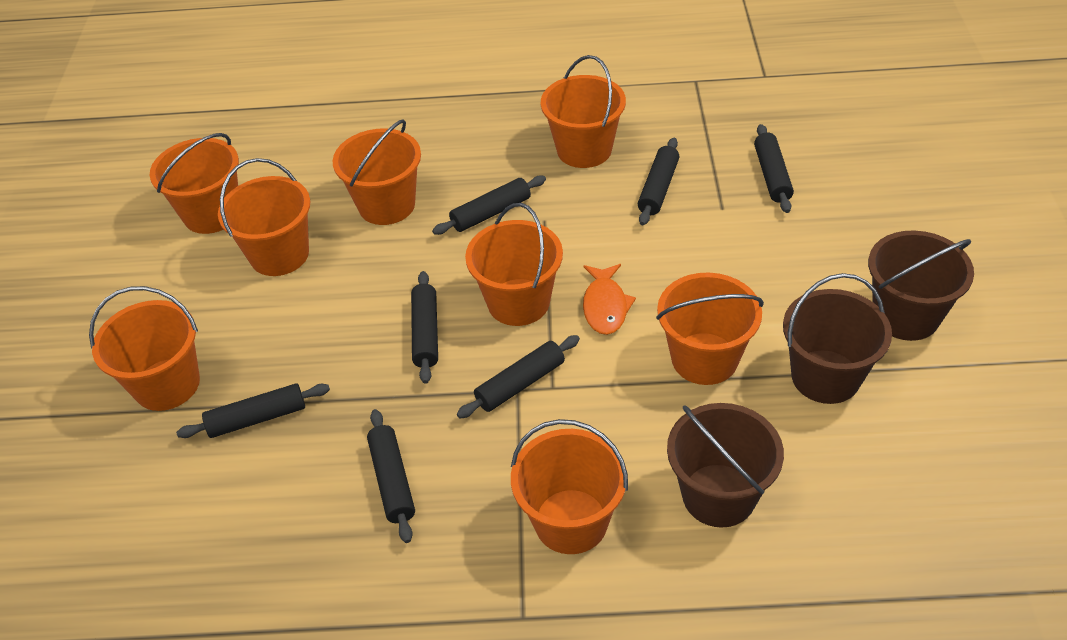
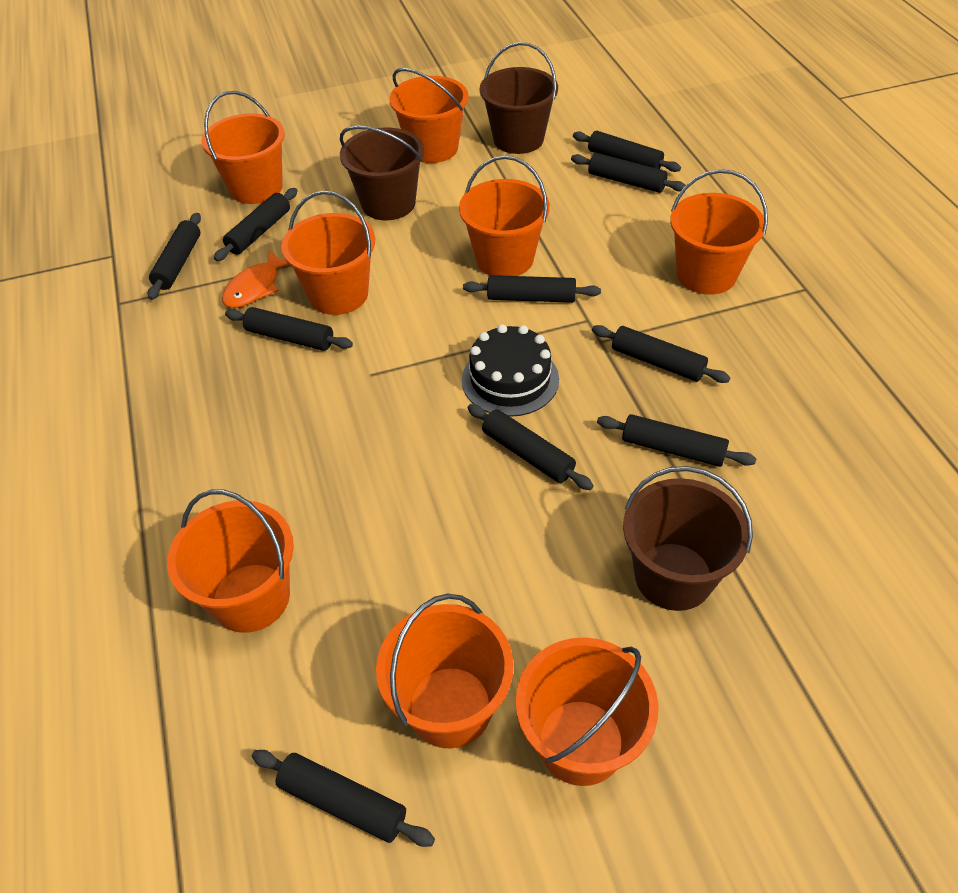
black cake: none = 0 -> [462,324,559,417] = 1
black rolling pin: [176,383,330,438] [367,409,415,543] [411,271,438,384] [432,176,546,235] [457,335,580,418] [638,138,679,225] [754,124,794,213] = 7 -> [148,213,201,300] [214,188,298,261] [225,307,353,351] [252,750,435,847] [463,275,601,303] [467,404,594,490] [571,153,686,193] [573,131,681,172] [592,325,731,383] [597,414,756,467] = 10

